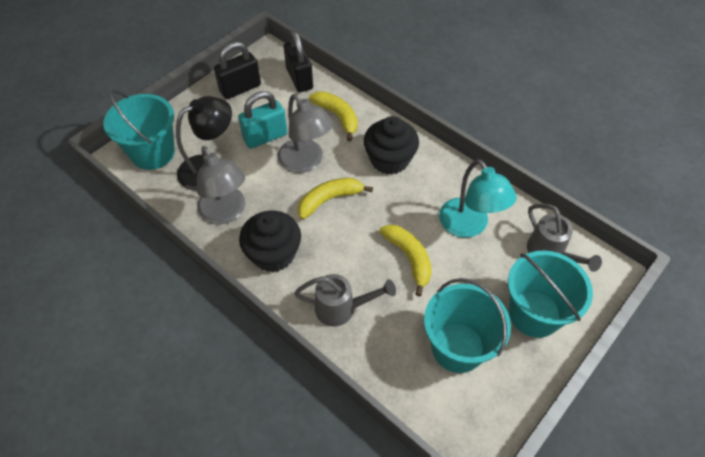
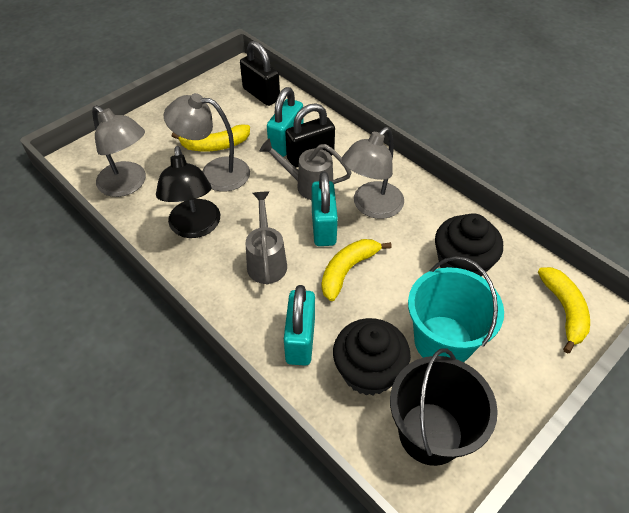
black bucket: none = 0 -> [390,348,498,466] = 1
grey lamp: [197,146,245,225] [277,94,334,173] = 2 -> [92,105,146,197] [164,93,250,192] [342,127,404,219] = 3
turquoise bucket: [104,90,175,170] [424,278,511,373] [508,250,593,338] = 3 -> [408,256,504,362] = 1
turquoise lamp: [439,159,517,238] = 1 -> none = 0
turquoise padlock: [238,91,287,149] = 1 -> [267,87,304,157] [284,285,315,366] [312,171,338,246] = 3

